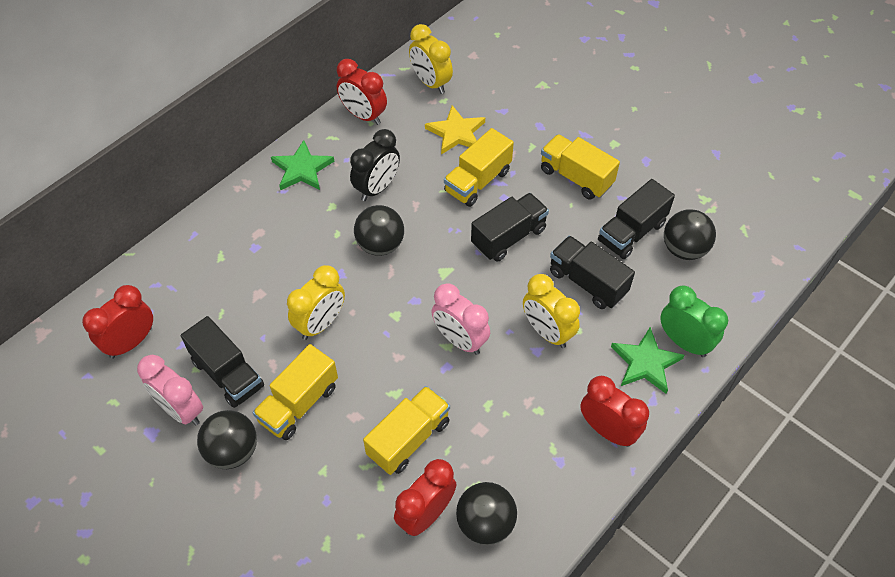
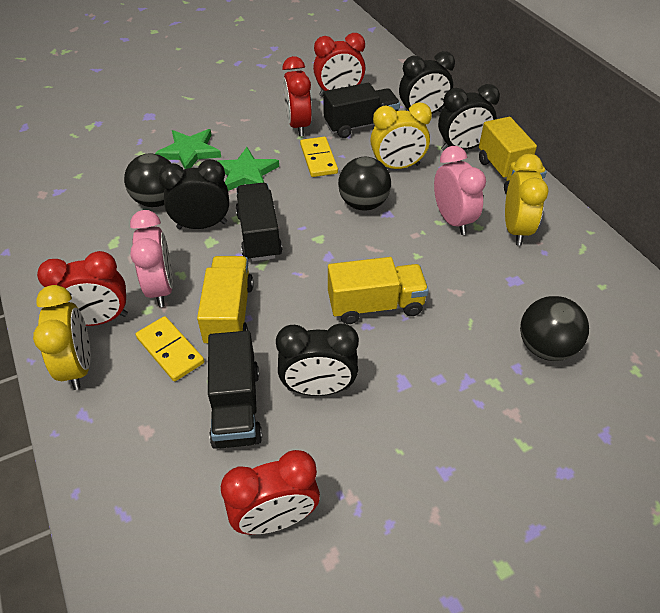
black ball: [197,410,257,469] [354,205,404,256] [456,482,517,545] [664,209,716,260] = 4 -> [124,153,171,207] [338,157,391,210] [520,296,589,361] = 3
black clock: [350,129,400,201] = 1 -> [158,159,229,229] [276,324,359,396] [399,51,455,113] [438,84,500,151] = 4
black truck: [181,316,264,408] [471,193,549,262] [550,236,635,309] [598,179,675,259] = 4 -> [208,331,262,449] [236,183,282,262] [323,83,400,138] = 3
green clock: [660,286,728,357] = 1 -> none = 0
yellow domino: none = 0 -> [136,316,204,381] [300,137,338,177] = 2
yellow star: [425,105,485,155] = 1 -> none = 0
yellow truck: [253,344,338,440] [363,386,450,475] [444,128,514,207] [541,134,620,200] = 4 -> [197,256,254,343] [328,257,429,324] [479,117,547,194] = 3

